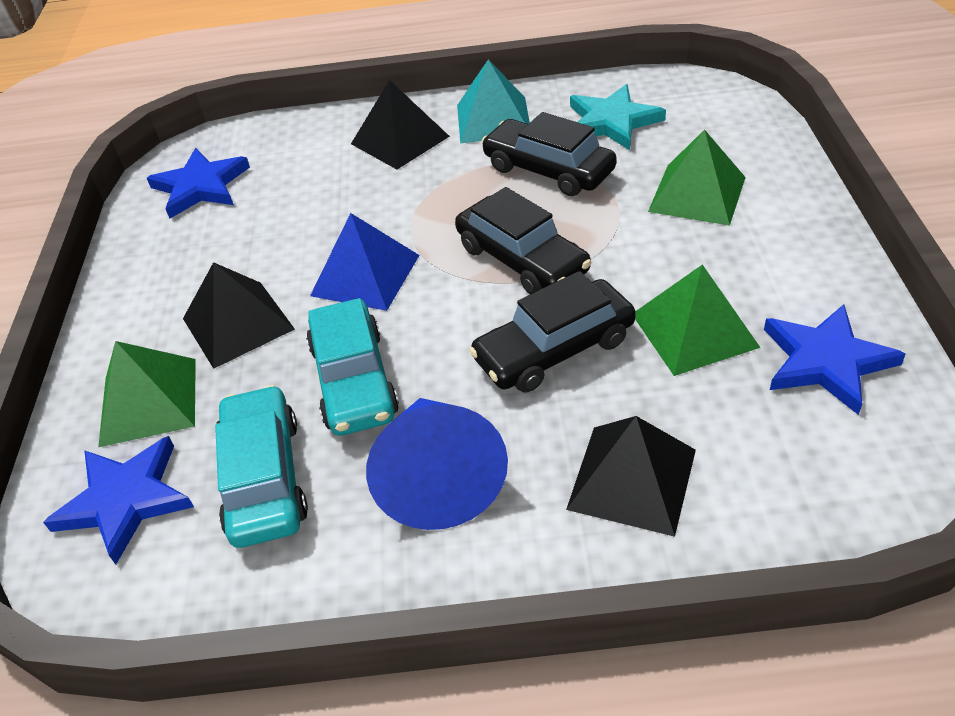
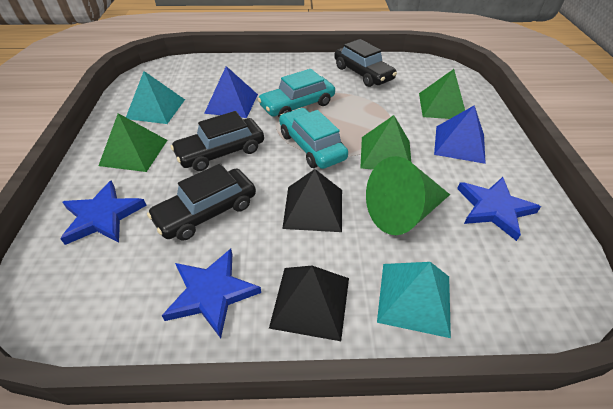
black pyramid: [183,262,295,369] [351,80,450,169] [566,416,696,537] = 3 -> [269,266,349,341] [282,169,342,232] = 2
blue cone: [366,398,508,530] = 1 -> none = 0
blue pyramid: [310,213,420,311] = 1 -> [204,66,258,118] [434,105,486,164] = 2
green cone: none = 0 -> [366,156,450,235] = 1
turquoise pyramid: [457,59,530,143] = 1 -> [126,71,185,124] [377,262,451,338] = 2
turquoise star: [570,84,666,150] = 1 -> none = 0

